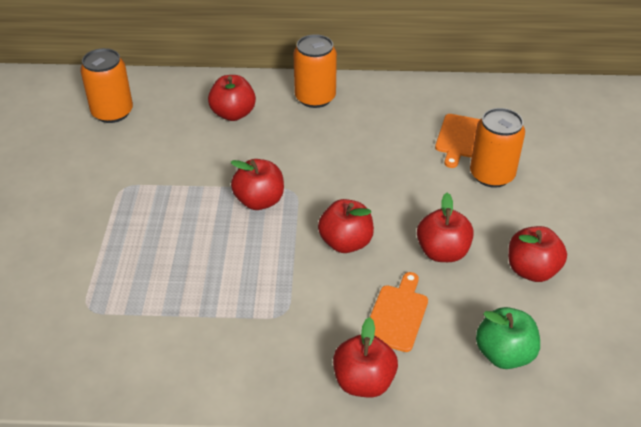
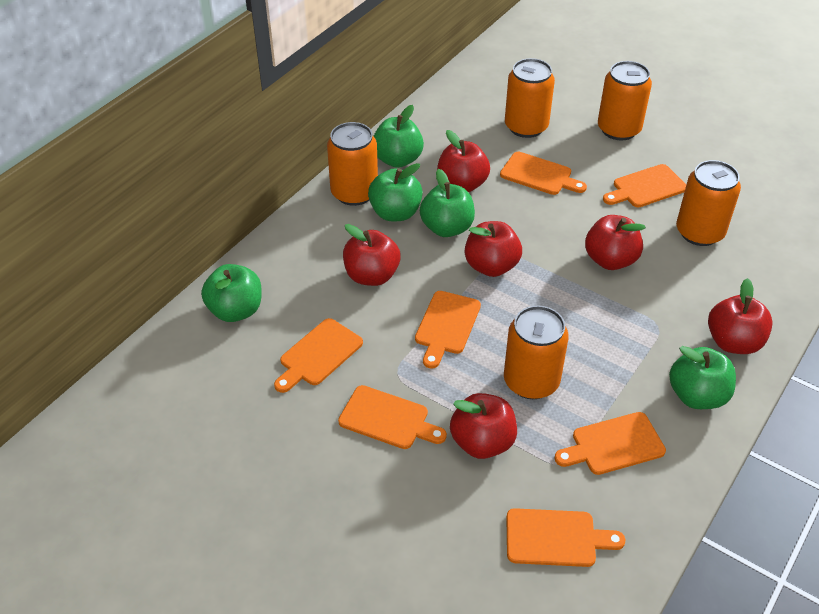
green apple: [476,307,540,369] = 1 -> [201,264,262,322] [368,163,423,221] [374,105,424,168] [420,169,475,237] [669,346,736,409] = 5
orange can: [80,48,133,123] [294,34,337,108] [470,108,525,188] = 3 -> [327,122,378,206] [504,306,569,399] [505,58,555,138] [598,61,652,140] [676,160,741,246] = 5
orange cutting board: [370,272,428,352] [435,114,481,168] = 2 -> [274,318,363,393] [338,385,447,449] [415,291,481,369] [500,152,587,195] [506,508,625,567] [554,412,666,475] [603,164,686,207] = 7

